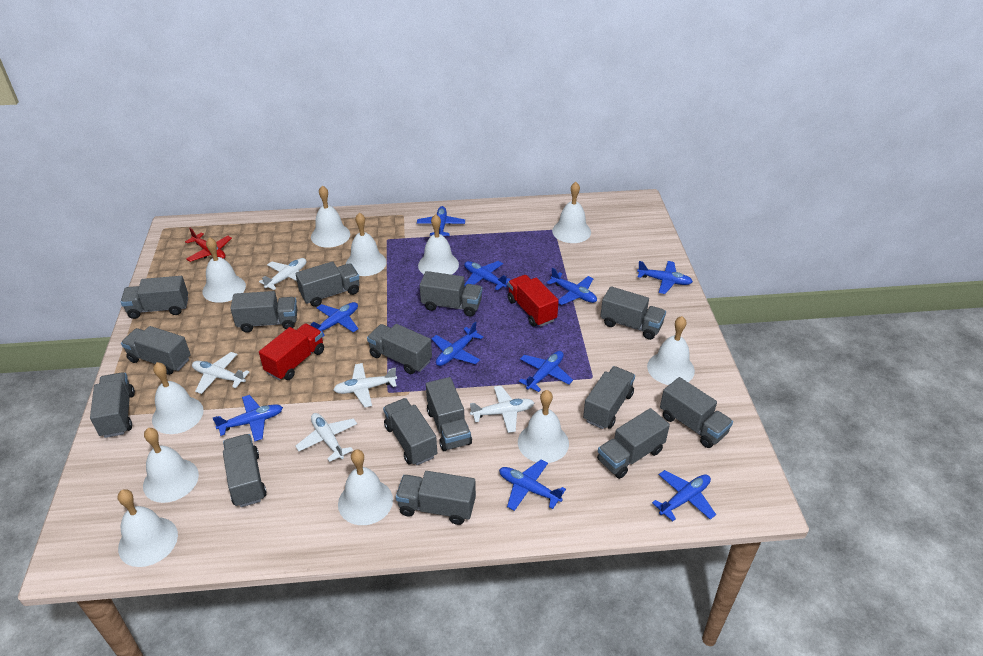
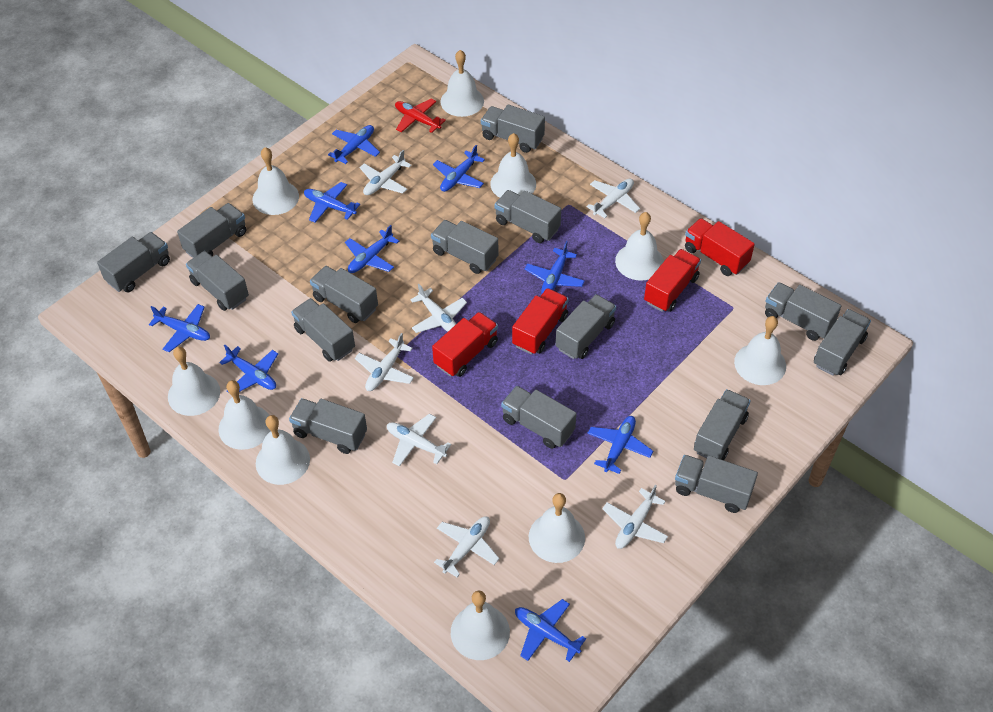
blue plane: [213,395,283,442] [310,302,358,336] [417,206,465,236] [432,322,483,366] [464,261,511,290] [499,460,566,511] [519,351,573,392] [547,267,597,305] [637,261,693,294] [652,470,716,521] = 10 -> [149,304,210,352] [219,345,278,394] [304,182,360,223] [328,125,380,164] [345,225,399,273] [433,145,485,192] [515,599,586,662] [525,241,585,294] [587,416,653,474] = 9
red truck: [259,323,324,380] [507,275,559,327] = 2 -> [432,312,498,377] [512,288,568,355] [644,249,701,312] [685,218,755,276] = 4
white bell: [118,489,178,567] [143,428,199,503] [152,362,204,434] [203,237,246,303] [311,186,350,248] [338,449,393,525] [346,212,386,276] [418,214,459,275] [518,390,569,463] [552,182,591,243] [647,316,695,385] = 11 -> [168,347,220,416] [219,380,271,450] [253,147,299,215] [256,415,310,485] [440,50,484,117] [451,590,510,660] [490,133,536,198] [529,493,585,563] [615,212,664,281] [734,316,786,385] = 10
white plane: [192,352,249,394] [259,258,306,290] [295,413,357,462] [333,363,397,408] [470,386,534,433] = 5 -> [355,333,414,391] [359,150,412,195] [387,414,452,467] [410,284,467,333] [434,516,500,577] [587,179,640,218] [602,485,668,549] = 7

